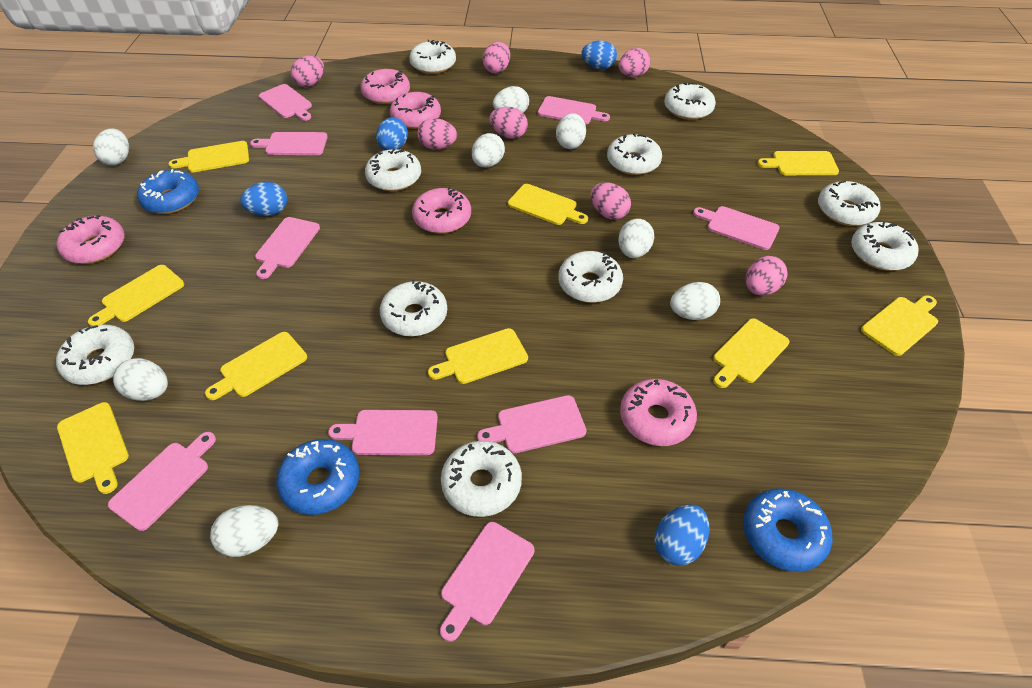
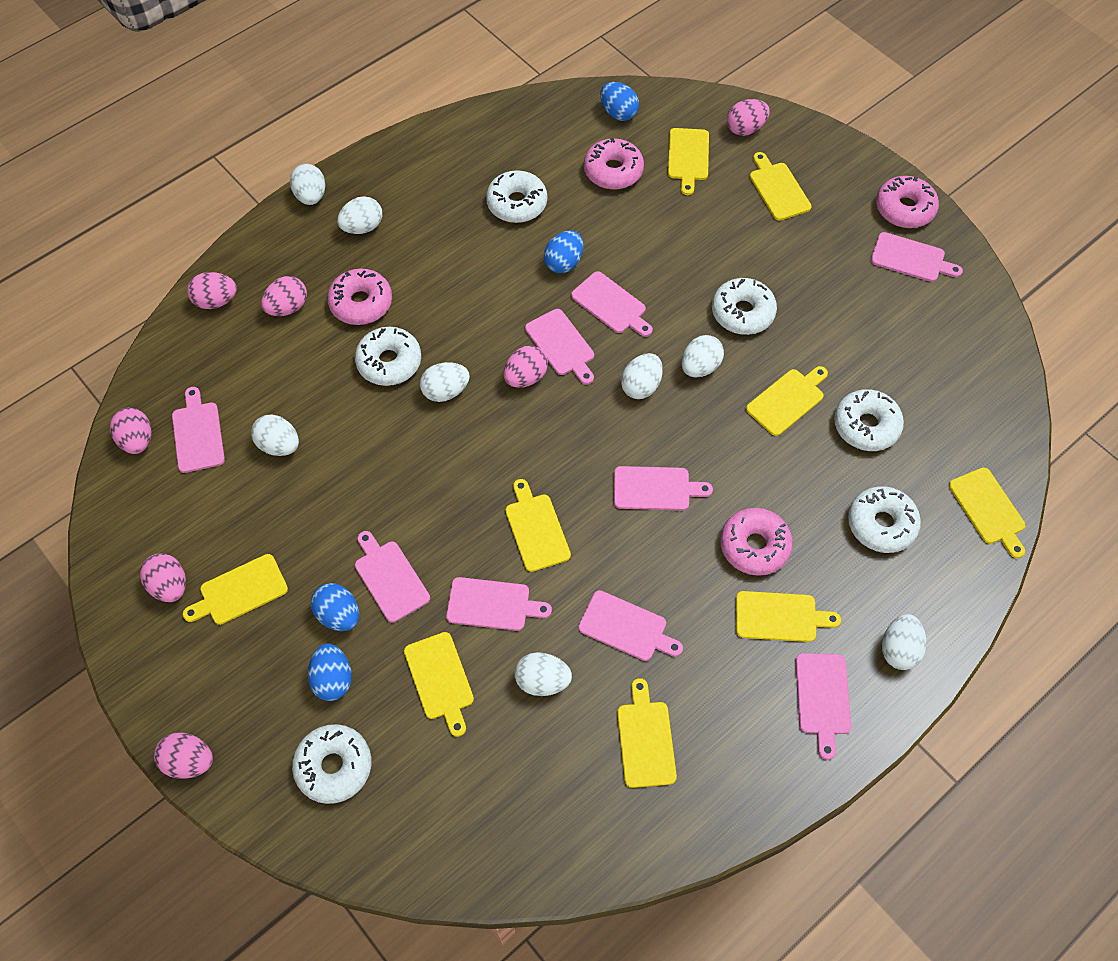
blue donut: [137,169,199,214] [276,439,359,515] [743,489,833,572] = 3 -> none = 0
pink donut: [56,215,125,264] [361,69,410,104] [390,92,441,129] [412,187,471,234] [620,379,697,446] = 5 -> [327,268,392,325] [584,138,644,190] [720,508,793,576] [876,176,939,228] = 4
white donut: [56,325,134,385] [365,149,421,191] [380,280,447,337] [409,40,456,74] [441,441,522,517] [558,251,623,303] [607,133,662,175] [664,83,716,120] [818,181,880,226] [851,222,919,271] = 10 -> [292,724,372,804] [355,327,421,386] [486,170,547,223] [712,278,777,335] [834,389,904,451] [848,486,921,553] = 6

